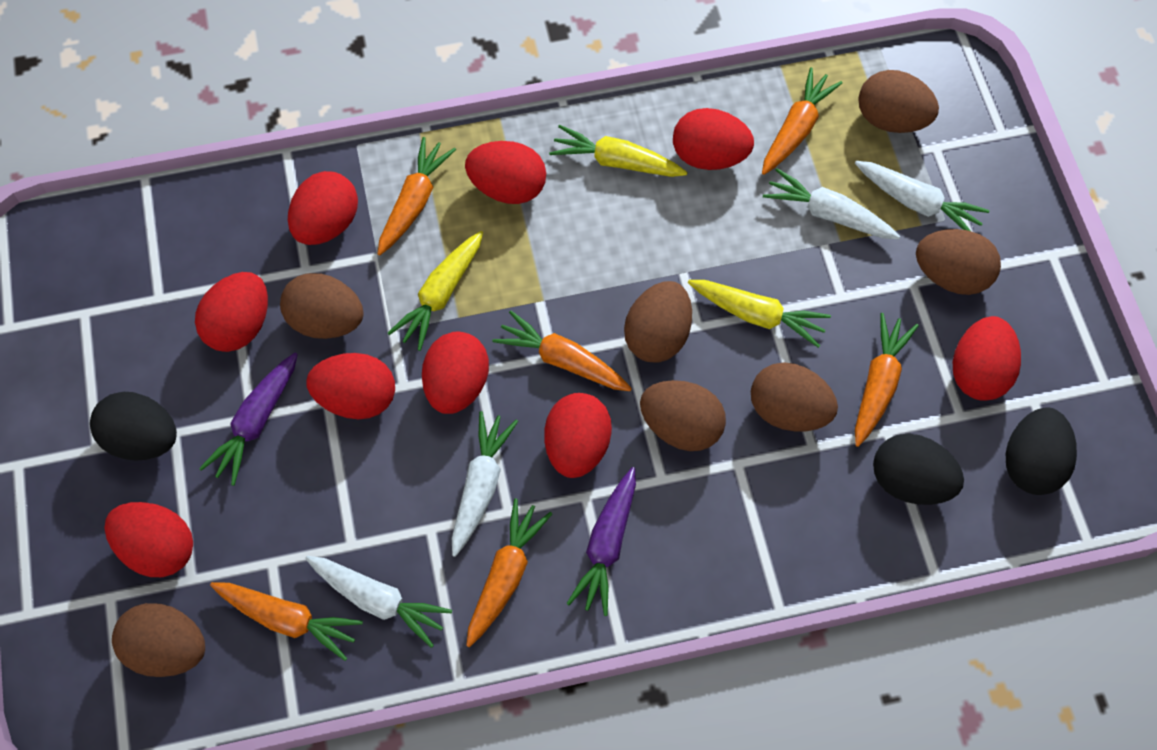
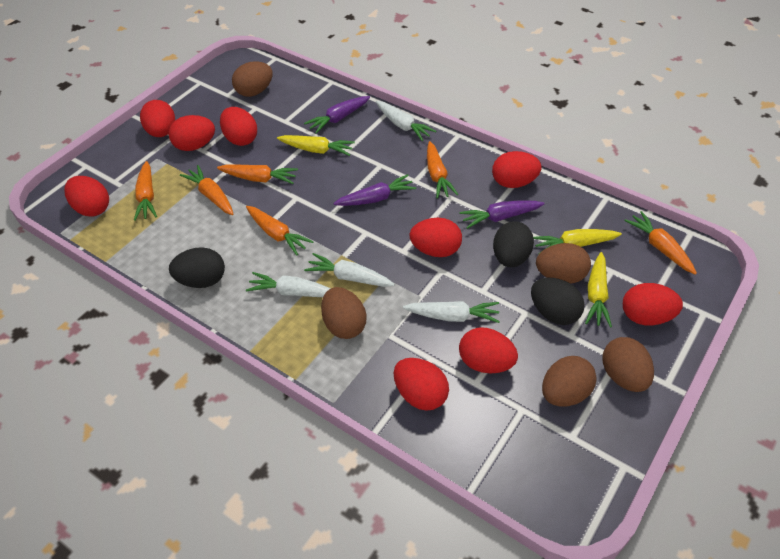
brown egg: [112,603,205,677] [280,273,364,339] [624,281,692,363] [640,380,726,451] [751,362,838,431] [858,70,939,133] [916,229,1001,295] = 7 -> [232,61,273,97] [321,287,367,339] [536,243,591,284] [542,356,597,407] [603,337,654,392] = 5
purple carrot: [199,352,298,486] [566,467,636,616] = 2 -> [304,96,370,134] [333,174,416,206] [459,200,545,229] = 3

